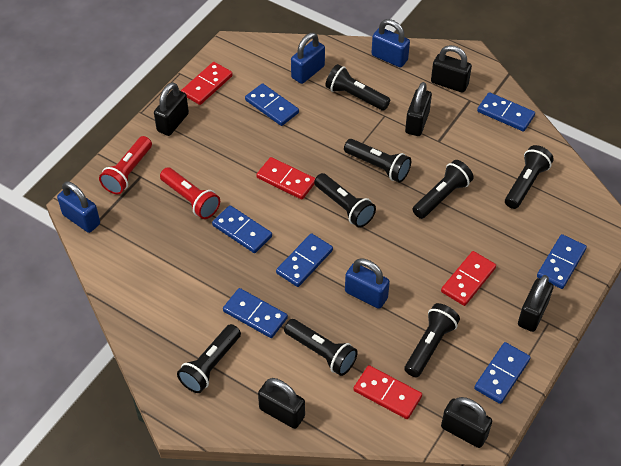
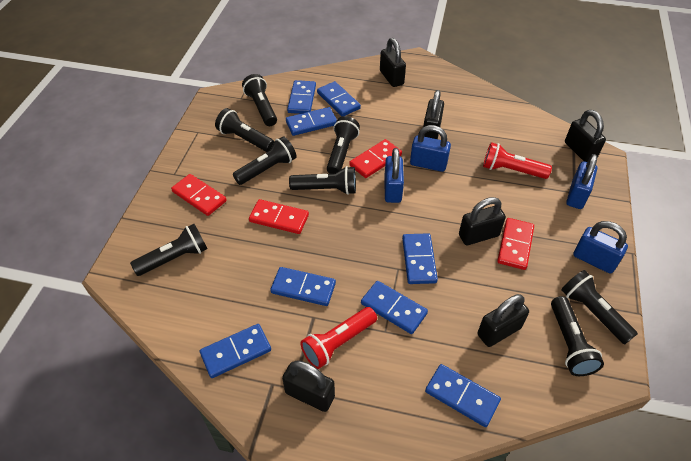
blue domino: [212,205,272,253] [223,288,288,338] [245,83,299,126] [276,233,333,287] [474,342,531,404] [477,92,535,132] [537,234,587,289] = 7 -> [200,324,271,378] [270,267,336,306] [286,107,337,136] [287,80,316,114] [317,81,361,116] [361,281,428,334] [402,233,438,284] [425,364,501,427] = 8

